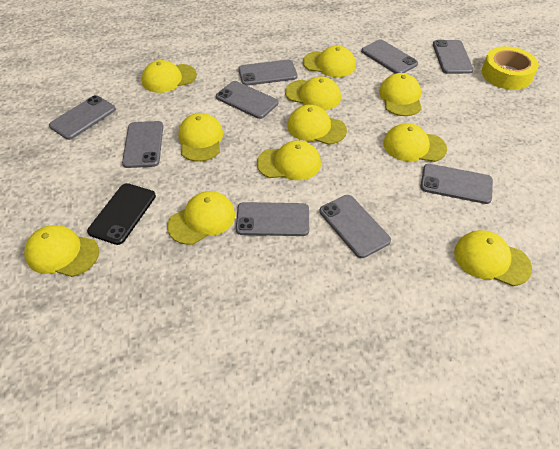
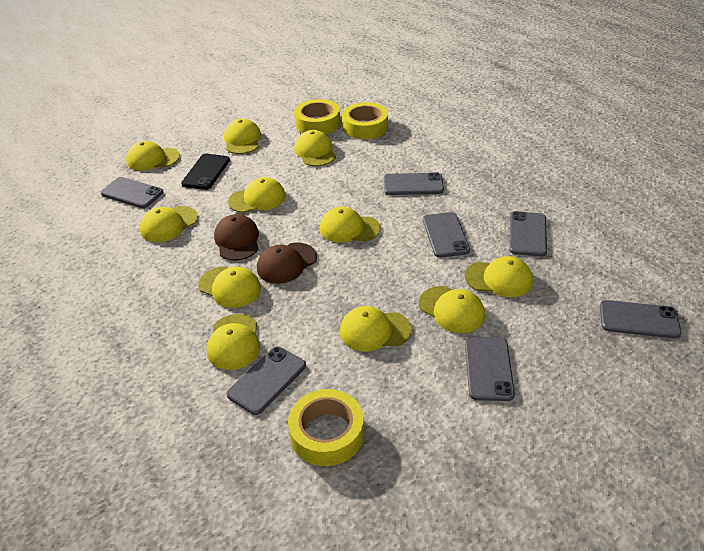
brown cap: none = 0 -> [214,214,259,261] [257,243,317,284] = 2
grey phone: [49,95,116,140] [122,121,163,168] [216,81,278,119] [236,202,309,236] [238,60,297,86] [320,195,391,258] [361,39,418,74] [420,164,493,204] [433,40,473,74] = 9 -> [101,177,163,208] [226,346,306,415] [384,172,444,195] [423,212,470,258] [465,337,515,401] [509,211,547,256] [600,300,682,339] = 7
yellow tape: [482,46,539,90] = 1 -> [288,389,364,466] [294,99,340,134] [342,102,388,139] = 3

